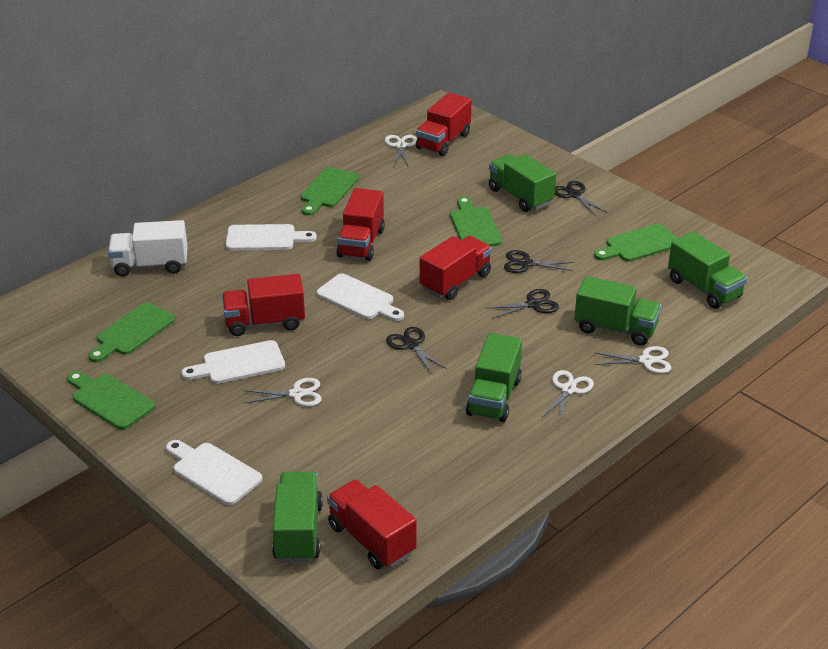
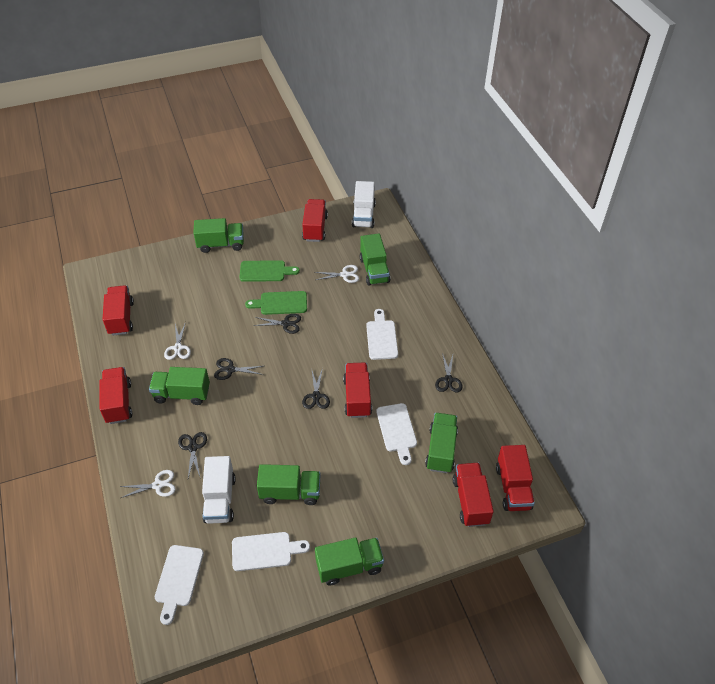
black scissors: [386,327,447,373] [485,289,559,319] [504,250,574,273] [555,181,608,216] = 4 -> [178,432,207,478] [214,358,263,380] [254,314,301,334] [302,368,330,409] [435,353,463,392] = 5
green cutting board: [67,371,155,430] [88,303,175,362] [300,167,359,216] [450,197,502,246] [594,224,678,262] = 5 -> [239,260,300,282] [245,291,307,315] = 2
green truck: [272,472,323,562] [466,333,522,422] [489,154,556,212] [574,276,661,346] [668,231,747,309] = 5 -> [149,367,210,405] [193,218,244,253] [257,464,321,505] [315,538,384,586] [360,233,390,285] [425,413,458,473] = 6
red truck: [222,274,305,336] [327,480,417,569] [337,188,385,261] [416,93,472,156] [420,236,492,300] = 5 -> [99,367,132,424] [102,285,134,336] [302,199,328,242] [343,363,372,418] [453,463,494,527] [496,445,535,511] = 6
white scissors: [243,378,322,407] [385,135,417,166] [541,370,594,423] [594,346,671,374] = 4 -> [119,470,176,498] [164,322,191,360] [315,265,359,283] = 3
white truck: [108,220,188,277] = 1 -> [202,456,236,524] [352,181,376,228] = 2

